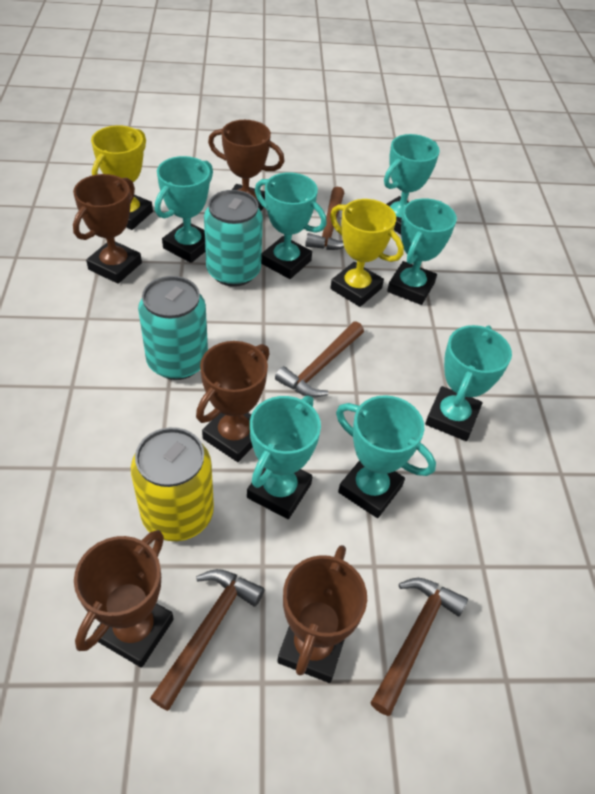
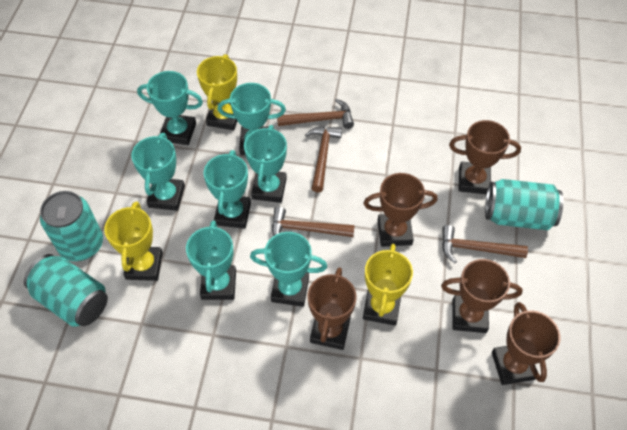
turquoise can: [138,276,208,380] [204,190,263,287] = 2 -> [24,254,108,327] [40,191,103,261] [485,179,563,230] = 3
yellow can: [131,427,214,541] = 1 -> none = 0
yellow trophy: [91,125,153,230] [330,199,404,307] = 2 -> [104,202,163,281] [197,54,237,130] [363,244,413,326] = 3

